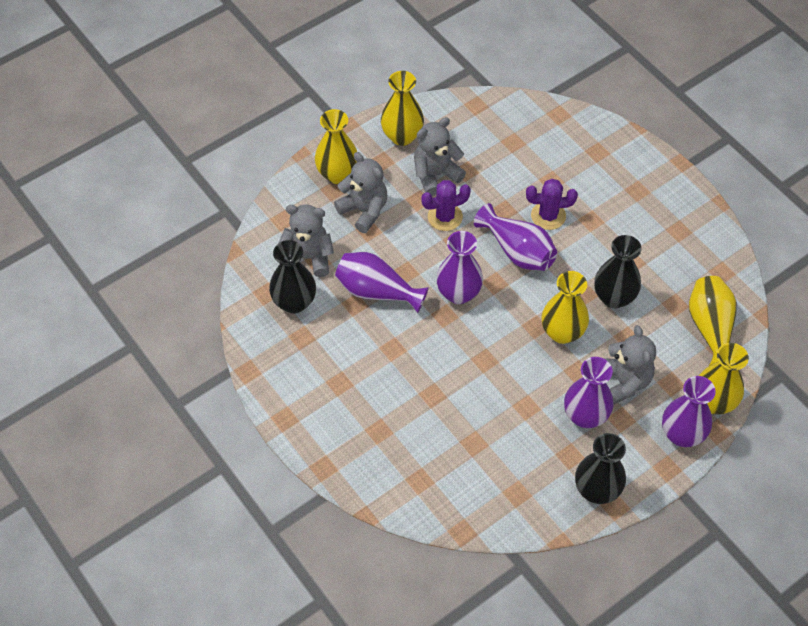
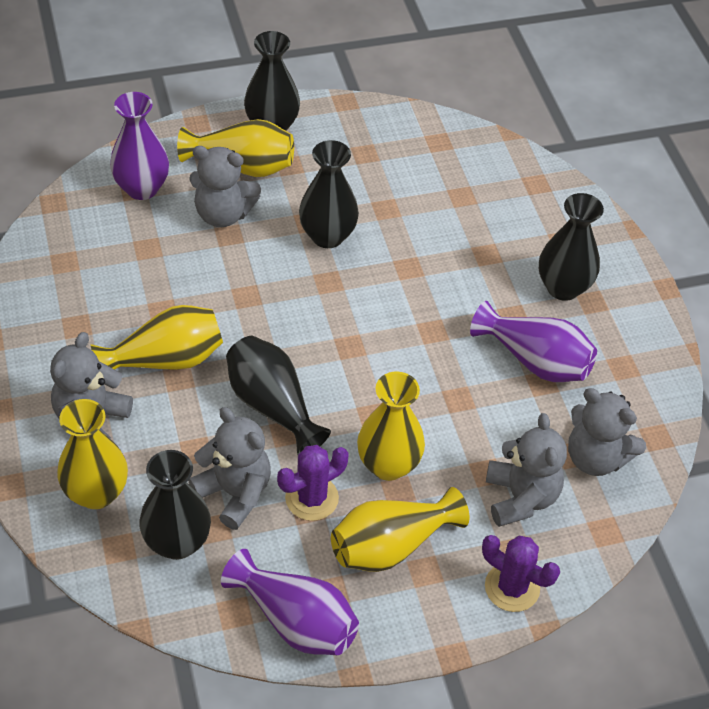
black vase: [269,240,316,313] [575,433,626,504] [594,235,642,308] = 3 -> [139,450,211,560] [226,336,331,455] [244,31,300,131] [299,140,359,248] [539,193,604,301] = 5
grey teddy bear: [279,205,334,277] [334,152,387,233] [414,117,466,196] [603,325,656,405] = 4 -> [50,332,133,439] [188,407,271,530] [189,146,261,227] [486,413,567,527] [568,388,646,476] = 5
purple vase: [335,252,429,314] [436,231,483,304] [474,203,557,271] [564,357,613,428] [662,376,716,447] = 5 -> [110,92,169,200] [221,549,359,655] [470,301,597,382] = 3

